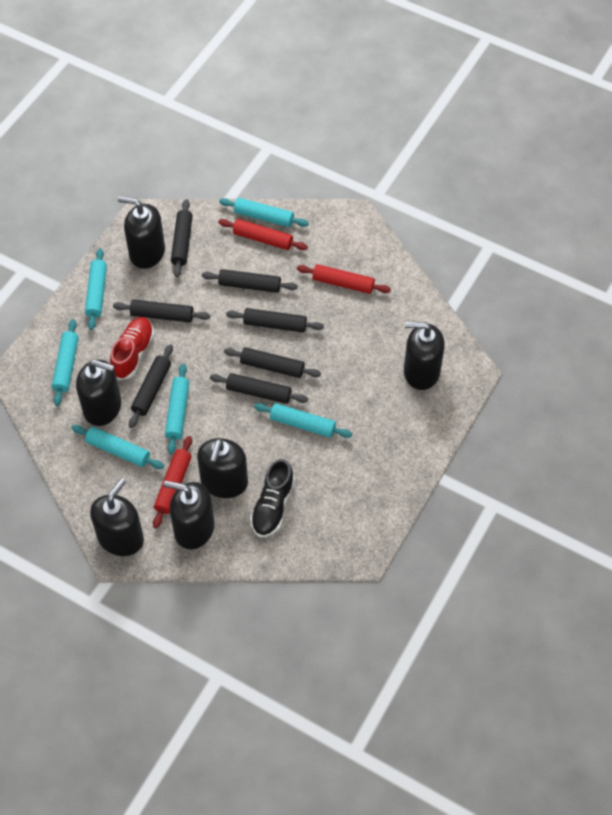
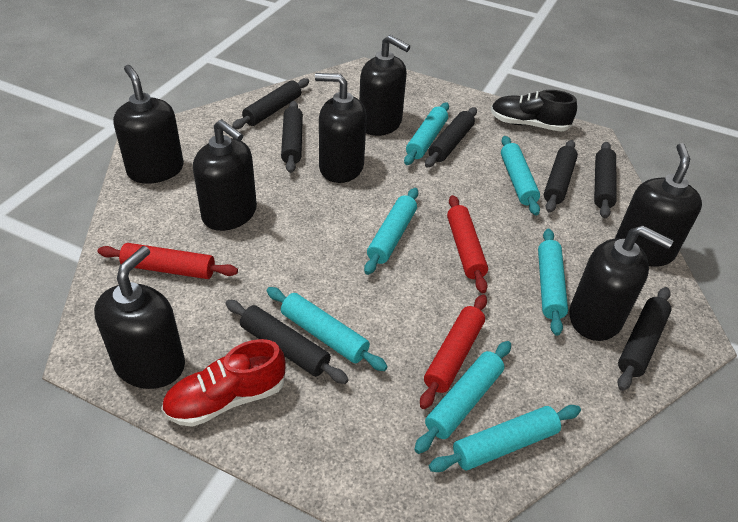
black soap dispenser: [76,360,121,426] [90,478,144,556] [118,196,165,269] [163,481,214,549] [197,438,248,498] [404,322,445,390] = 6 -> [94,246,185,389] [113,65,184,184] [193,119,257,231] [315,73,367,183] [359,35,410,136] [570,225,673,341] [615,143,702,266] = 7
turquoise rolling pin: [52,319,79,406] [72,425,164,469] [85,248,107,330] [165,364,189,454] [219,198,309,227] [254,403,352,438] = 6 -> [266,287,388,371] [364,188,418,275] [404,102,449,165] [414,341,511,454] [429,405,581,472] [501,136,540,216] [538,229,568,336] = 7

